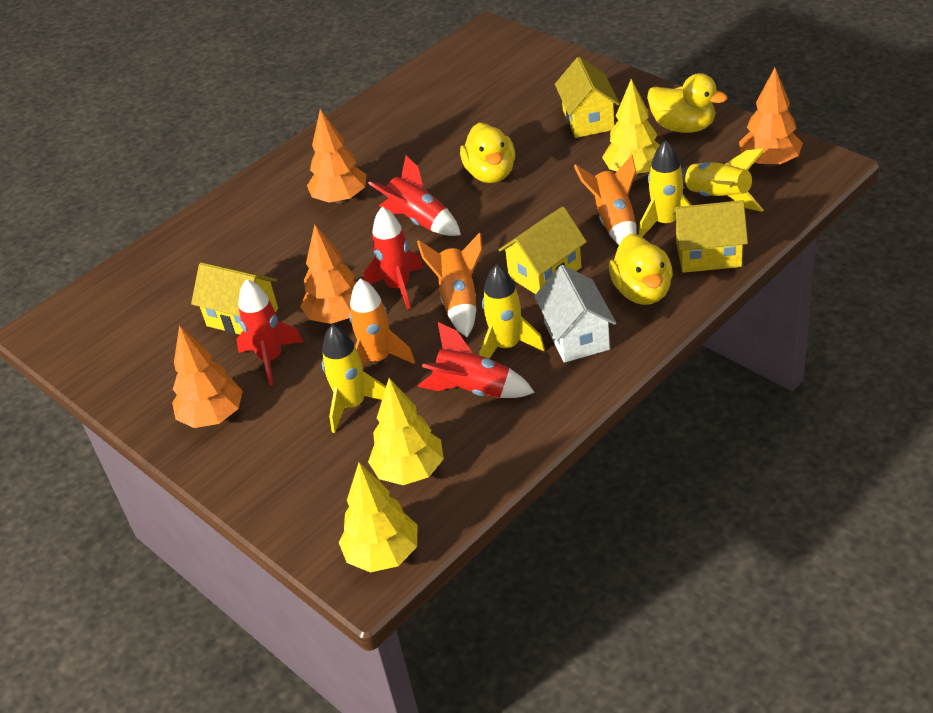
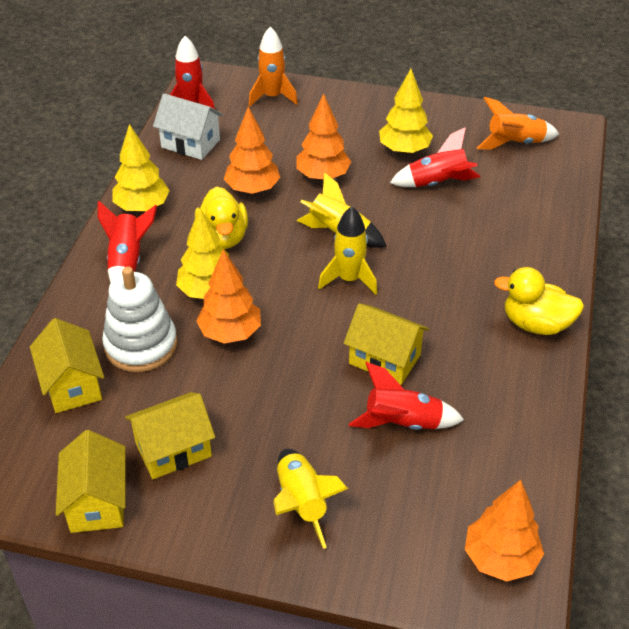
orange rocket: [349,279,415,367] [417,233,482,337] [574,155,636,245] = 3 -> [249,27,298,106] [477,97,559,149] = 2
white stacking toy: none = 0 -> [102,267,177,372] = 1
yellow duck: [460,123,515,183] [609,234,673,305] [647,73,728,133] = 3 -> [195,187,248,249] [494,267,584,335] = 2
yellow rocket: [322,324,386,433] [480,264,545,359] [639,140,691,237] [681,149,764,212] = 4 -> [273,449,348,549] [297,172,387,248] [318,207,377,295] = 3

